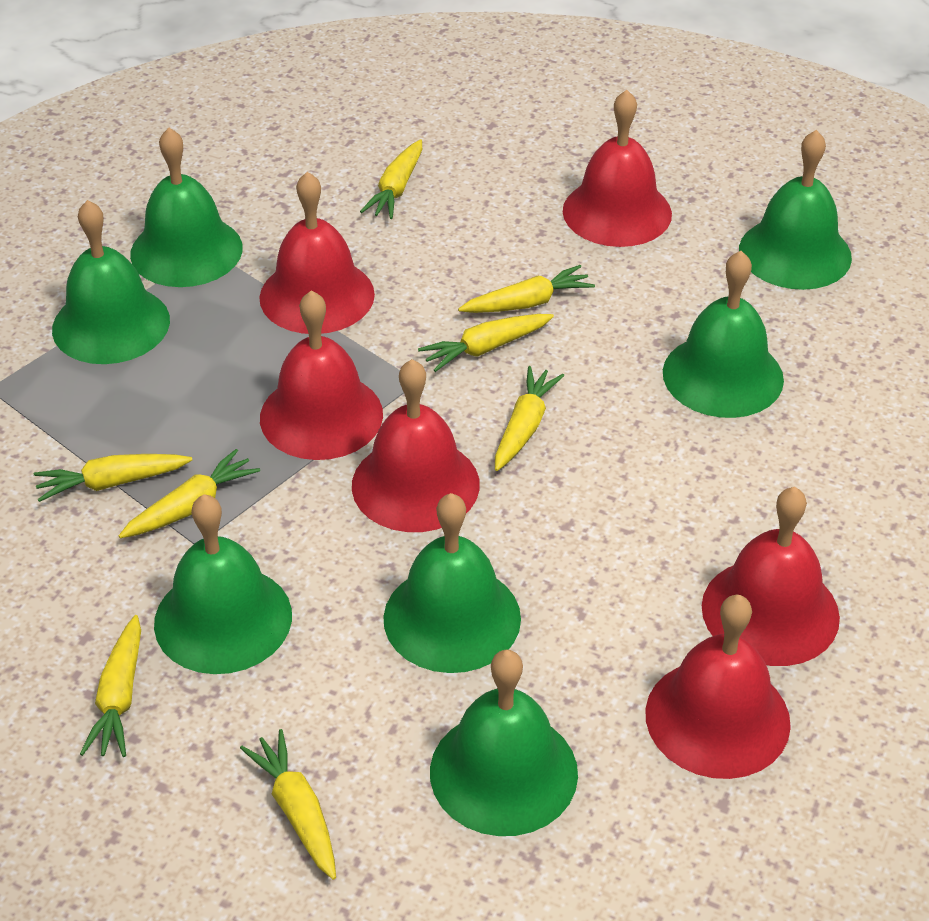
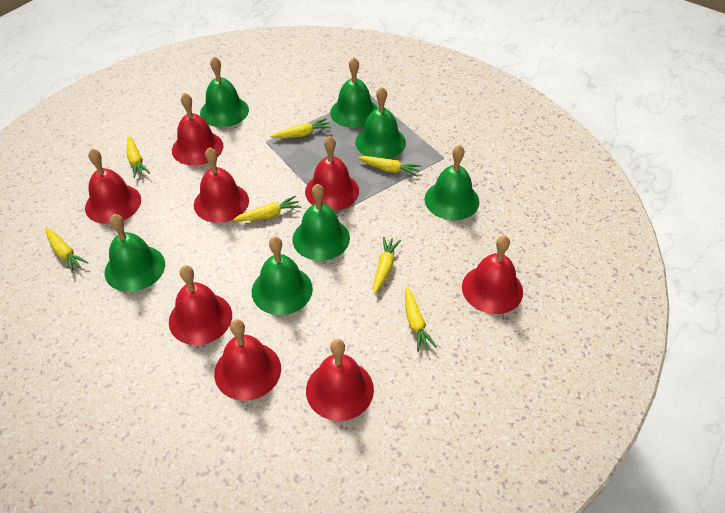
red bell: [259,172,375,334] [260,290,383,460] [352,359,480,532] [563,90,672,247] [645,595,791,779] [702,487,840,666] = 6 -> [85,149,141,224] [169,265,232,345] [172,93,223,166] [194,147,249,223] [214,319,281,401] [305,136,359,211] [306,339,374,421] [462,235,523,314] = 8
yellow carrot: [34,454,192,502] [80,615,141,757] [119,449,260,538] [240,729,336,880] [360,139,422,219] [418,314,554,372] [458,265,595,313] [495,366,564,471] = 8 -> [45,228,89,273] [127,136,150,178] [233,196,301,221] [270,118,331,138] [358,156,421,177] [373,237,401,293] [405,287,437,352] = 7

